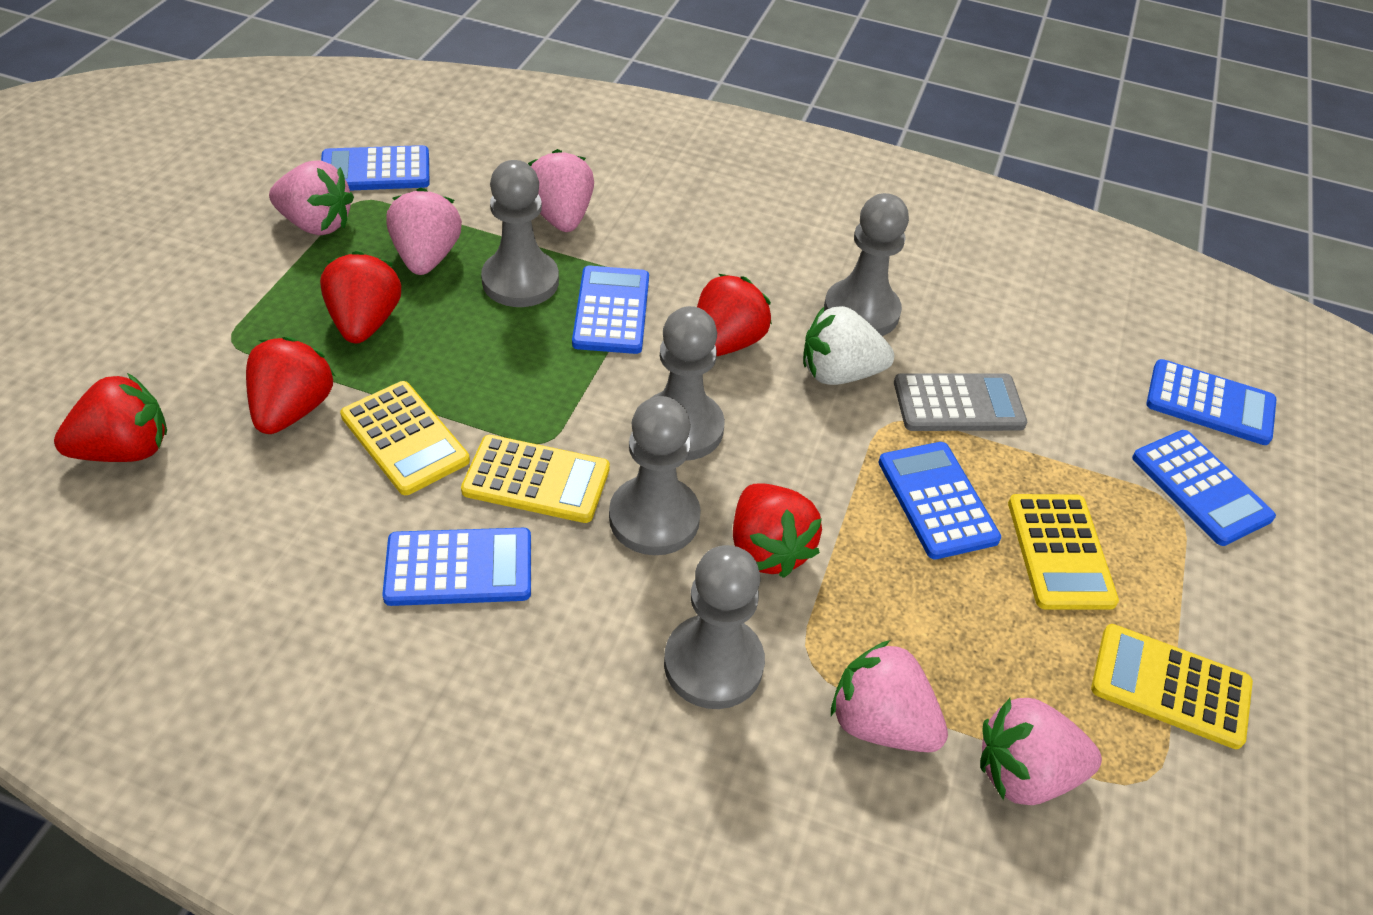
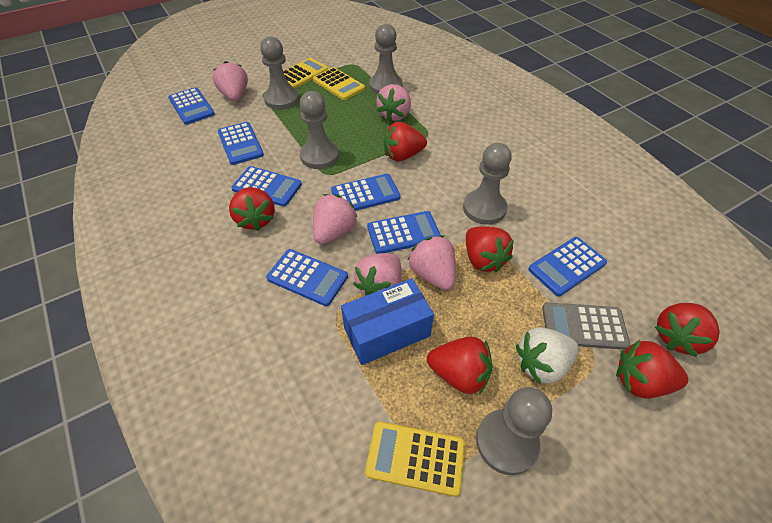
blue box: none = 0 -> [341,278,434,365] = 1
blue calculator: [321,145,429,191] [382,528,531,606] [572,266,649,354] [878,442,1001,559] [1132,430,1276,546] [1146,359,1277,445] = 6 -> [168,87,215,125] [218,122,264,165] [231,166,302,207] [266,249,348,306] [331,174,400,211] [367,211,441,254] [528,237,607,296] = 7
red strawberry: [54,373,167,462] [246,337,335,434] [320,251,401,344] [697,274,772,357] [733,483,822,578] = 5 -> [229,187,275,231] [383,122,427,161] [427,337,492,394] [466,226,514,272] [616,340,688,398] [655,303,720,357] = 6
yellow calculator: [340,381,470,495] [461,435,610,523] [1008,494,1119,610] [1091,624,1253,749] = 4 -> [283,58,328,89] [313,67,365,100] [365,421,465,497] = 3

